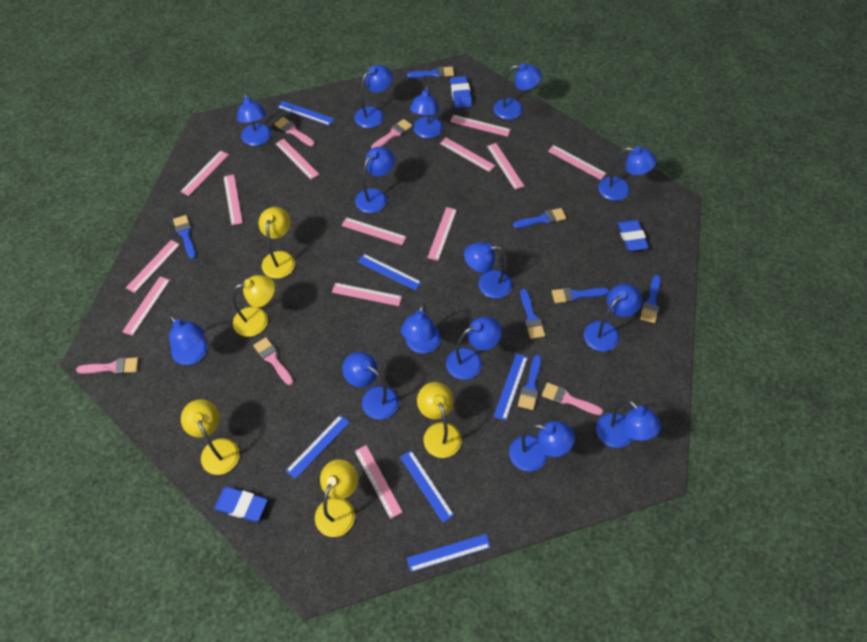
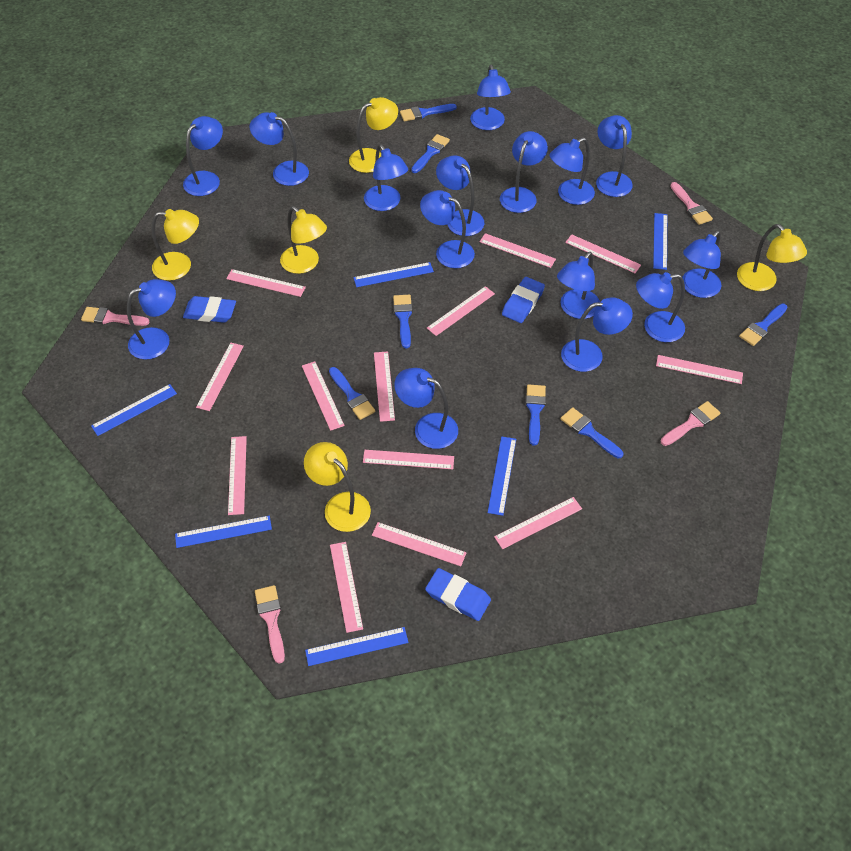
blue lamp: [169,315,207,365] [237,93,271,146] [342,352,399,419] [354,65,393,128] [355,147,395,213] [401,303,441,354] [410,85,443,138] [446,317,502,380] [464,242,512,299] [493,63,542,120] [509,421,575,472] [584,283,642,352] [596,400,661,448] [598,146,657,201] = 14 -> [127,279,176,360] [183,116,223,196] [250,112,309,186] [364,144,408,211] [394,368,458,449] [420,190,475,268] [436,155,484,236] [470,65,511,130] [500,131,548,213] [550,138,595,205] [557,252,600,319] [561,297,633,372] [596,115,633,197] [636,272,685,342] [682,231,721,298] = 15
pink brush: [76,357,138,374] [253,337,294,385] [274,117,315,146] [371,119,412,149] [542,382,603,415] = 5 -> [81,307,149,326] [255,585,285,664] [661,401,721,446] [670,182,713,225] = 4

